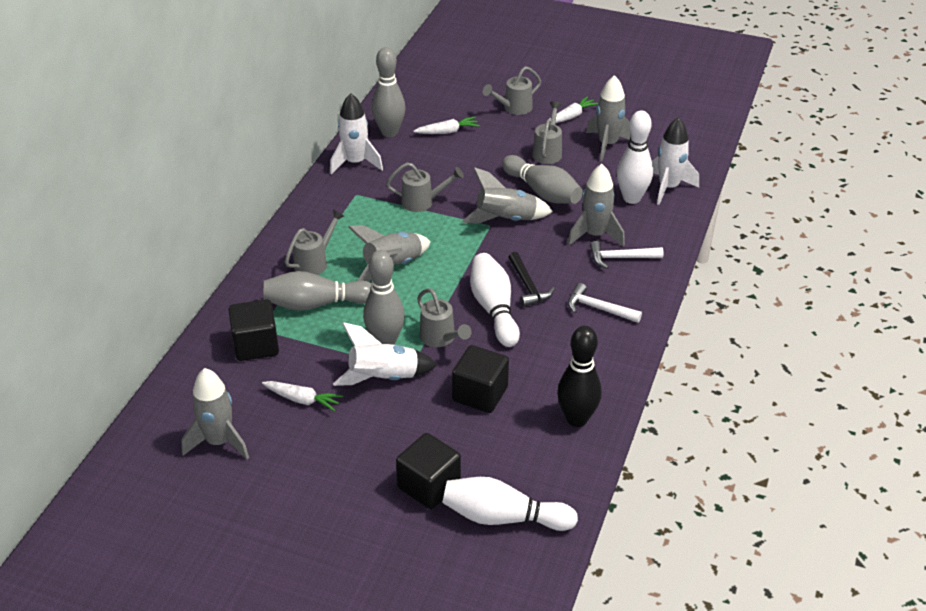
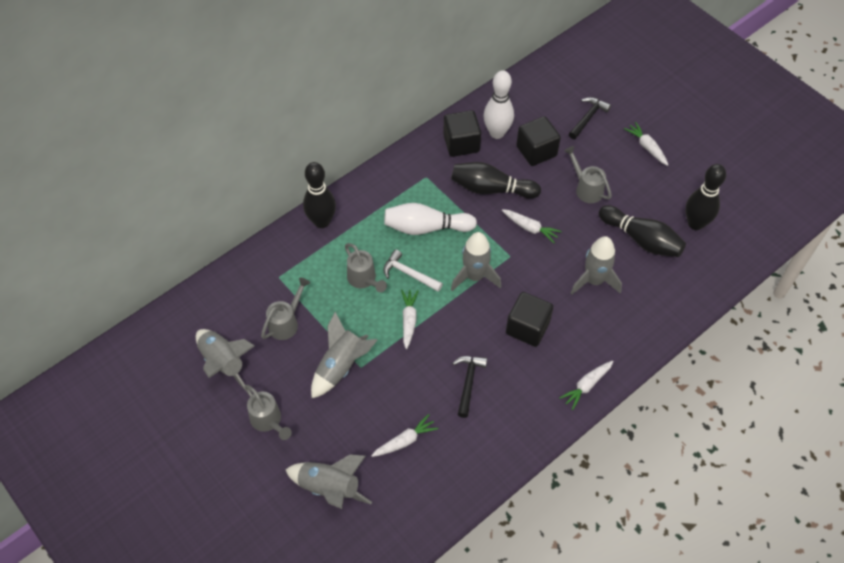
black bowling pin: [557,326,602,427] = 1 -> [303,162,336,228] [451,162,541,199] [599,205,686,257] [685,164,726,230] = 4
black hammer: [508,252,555,307] = 1 -> [452,356,487,418] [569,97,611,139] = 2
grey bowling pin: [263,271,372,311] [363,250,405,345] [372,47,406,137] [502,155,583,204] = 4 -> none = 0
grey watering can: [285,210,344,275] [386,162,464,212] [417,288,472,347] [483,66,541,115] [532,101,562,164] = 5 -> [245,385,292,440] [261,277,310,340] [345,243,387,292] [564,146,612,203] = 4
white bowling pin: [442,477,578,531] [471,253,520,347] [617,111,653,204] = 3 -> [384,203,477,235] [483,70,514,139] = 2
white carrot: [262,381,343,411] [413,117,480,134] [549,96,598,123] = 3 -> [371,414,439,457] [401,290,419,349] [502,209,562,243] [559,361,614,410] [624,122,668,166] = 5
white hammer: [568,283,642,323] [590,241,664,269] = 2 -> [383,250,443,292] = 1
white rocket: [330,93,383,174] [333,322,437,386] [652,117,699,205] = 3 -> none = 0

